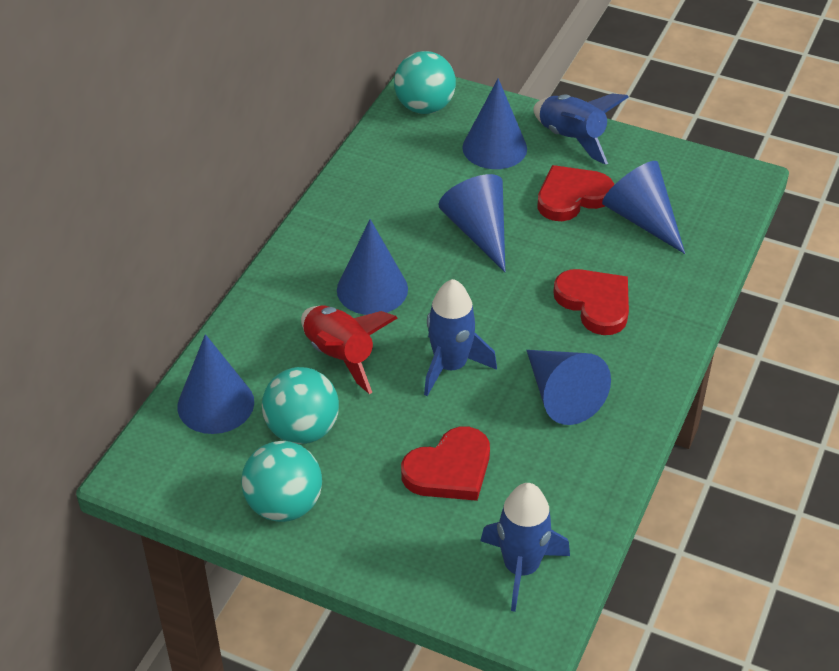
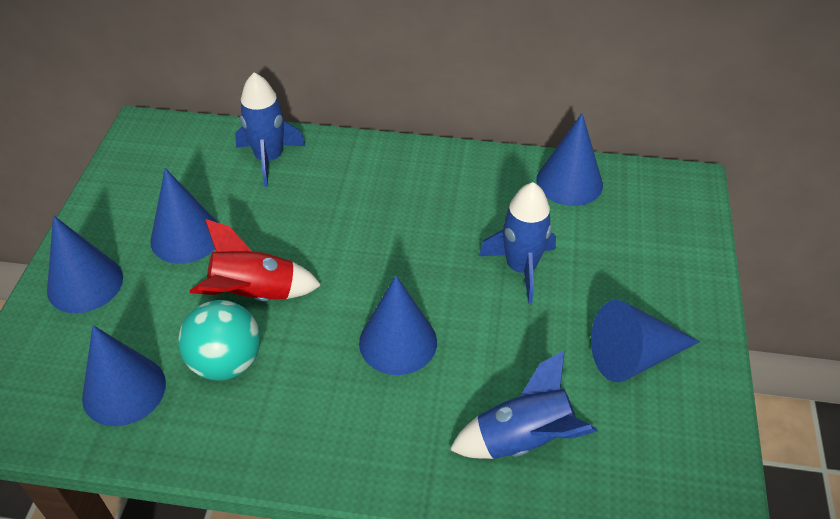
red heart: [401,427,490,501] [537,165,614,221] [553,269,629,335] = 3 -> none = 0
turquoise ball: [241,441,322,522] [262,367,339,444] [394,51,456,114] = 3 -> [178,300,260,380] = 1

